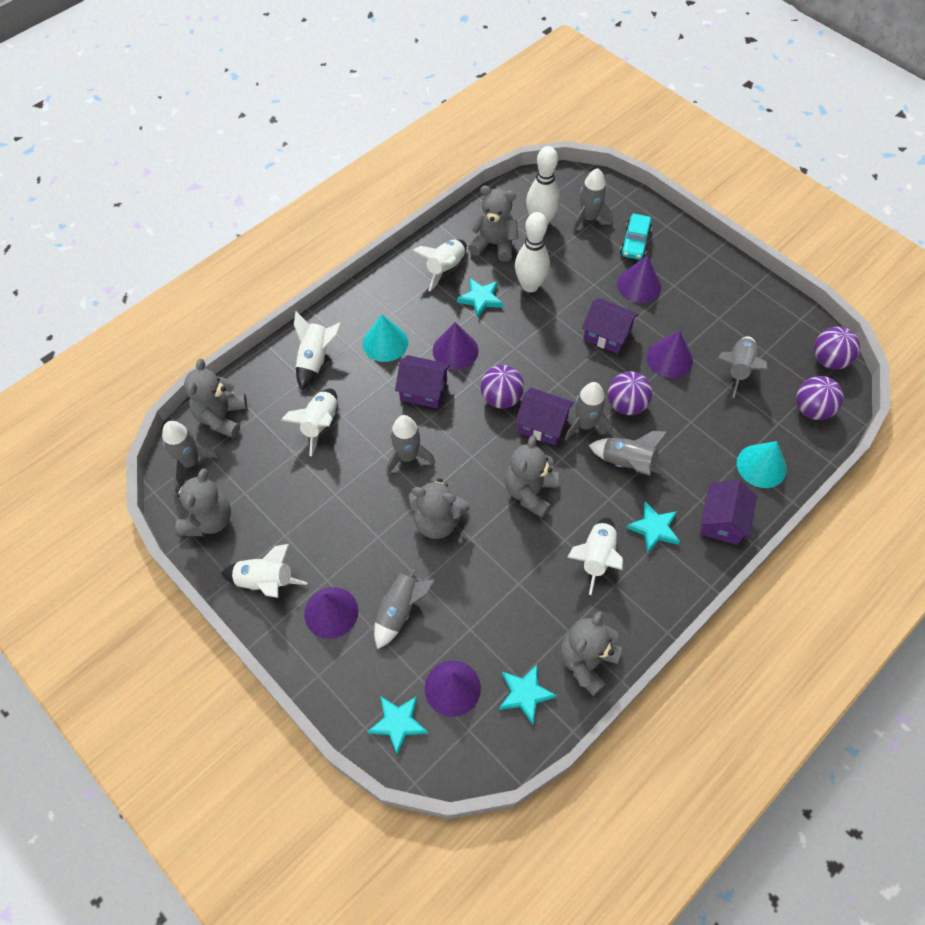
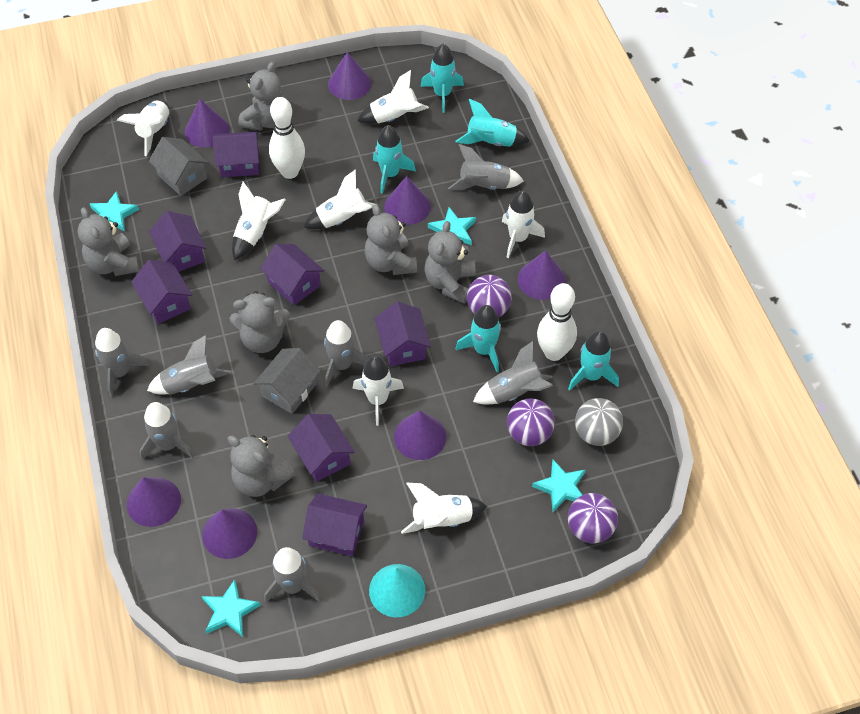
grey ball: none = 0 -> [575,398,623,446] = 1
grey house: none = 0 -> [149,137,209,196] [254,348,321,414] = 2
purple ball: [480,365,524,409] [608,372,652,415] [796,376,843,420] [814,326,860,369] = 4 -> [467,275,512,317] [507,398,555,446] [568,493,618,543] = 3
purple cone: [304,587,358,639] [425,661,481,717] [433,322,479,370] [617,255,661,303] [647,331,693,378] = 5 -> [127,477,181,527] [185,99,229,147] [202,508,257,559] [328,52,371,100] [384,176,431,225] [394,411,446,460] [518,250,566,300] = 7
purple house: [395,355,450,409] [515,388,574,446] [582,298,639,354] [700,480,757,545] = 4 -> [131,260,192,324] [149,211,206,272] [213,131,259,177] [260,244,324,305] [288,414,355,482] [302,494,367,556] [375,301,431,367] = 7
turquoise car: [620,213,652,260] = 1 -> none = 0
turquoise cone: [363,314,408,362] [737,441,787,488] = 2 -> [369,564,425,617] = 1
turquoise rocket: none = 0 -> [373,125,416,194] [420,44,464,113] [455,305,501,372] [456,99,530,147] [568,331,619,391] = 5
white rocket: [221,544,308,598] [281,388,337,456] [294,311,342,390] [412,239,467,291] [567,518,623,595] = 5 -> [117,100,169,156] [232,181,286,260] [304,169,377,230] [353,356,404,426] [357,70,429,124] [401,483,487,534] [502,191,545,258] = 7

